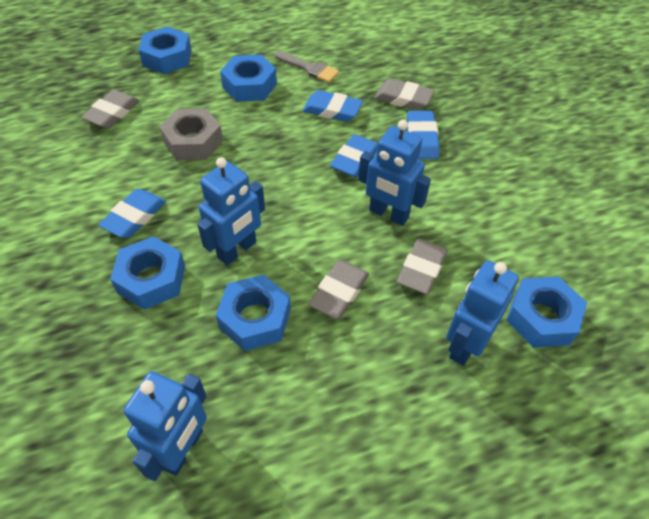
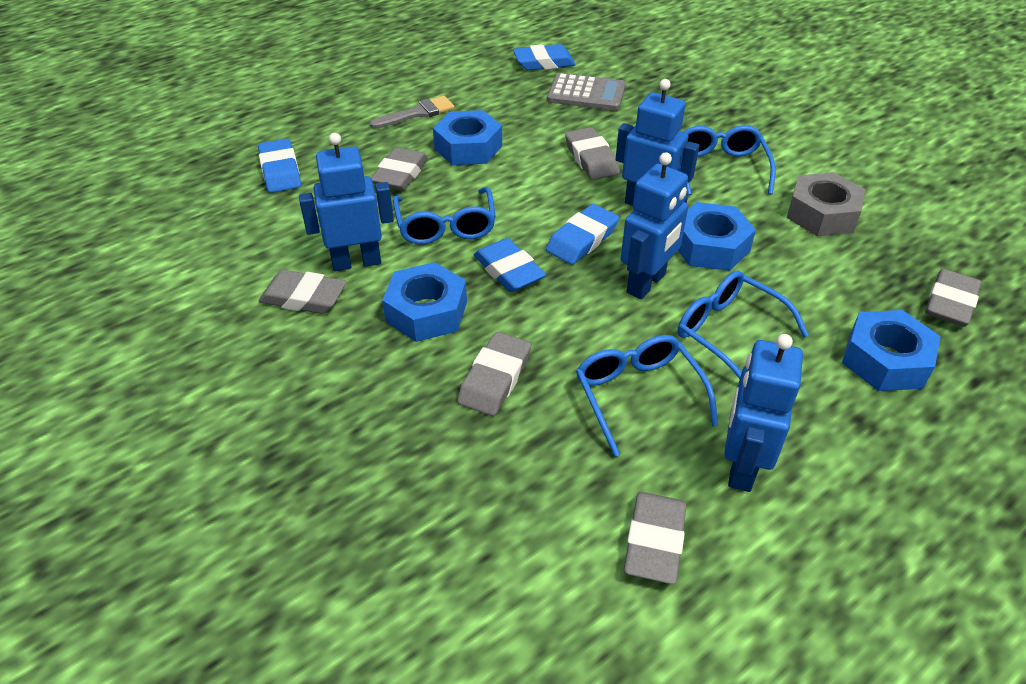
blue glasses: none = 0 -> [393,187,496,244] [576,335,718,457] [678,271,809,379] [684,125,776,195] = 4
blue nut: [110,236,185,310] [139,26,192,74] [216,275,291,351] [220,54,277,102] [506,276,587,348] = 5 -> [382,262,467,342] [433,110,502,165] [678,202,756,271] [842,310,941,391] = 4
grey calculator: none = 0 -> [547,73,626,110] = 1
grey eraser: [81,90,140,128] [308,260,369,319] [374,79,434,110] [397,239,448,294] = 4 -> [259,270,347,314] [371,147,428,191] [457,332,531,416] [565,127,620,180] [624,492,687,584] [925,269,981,327] = 6

